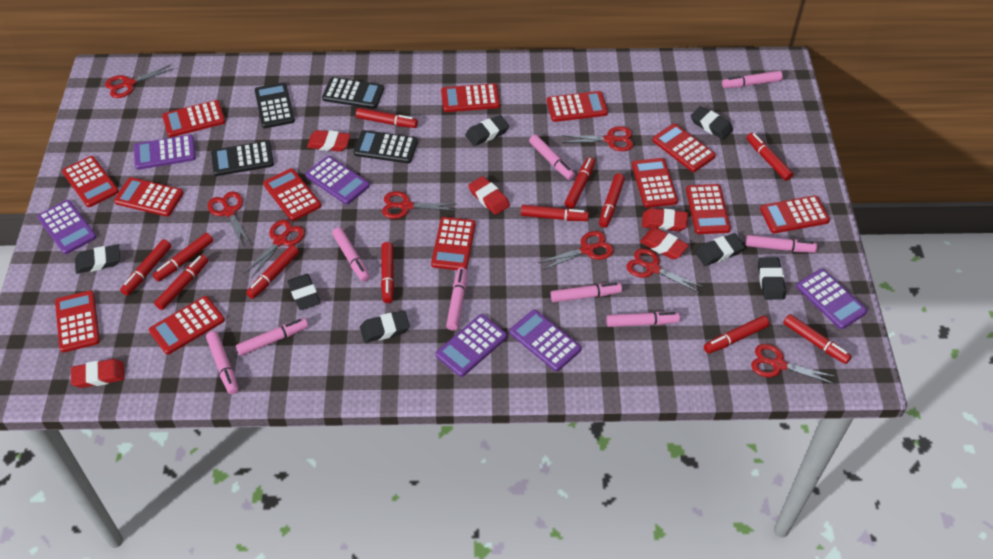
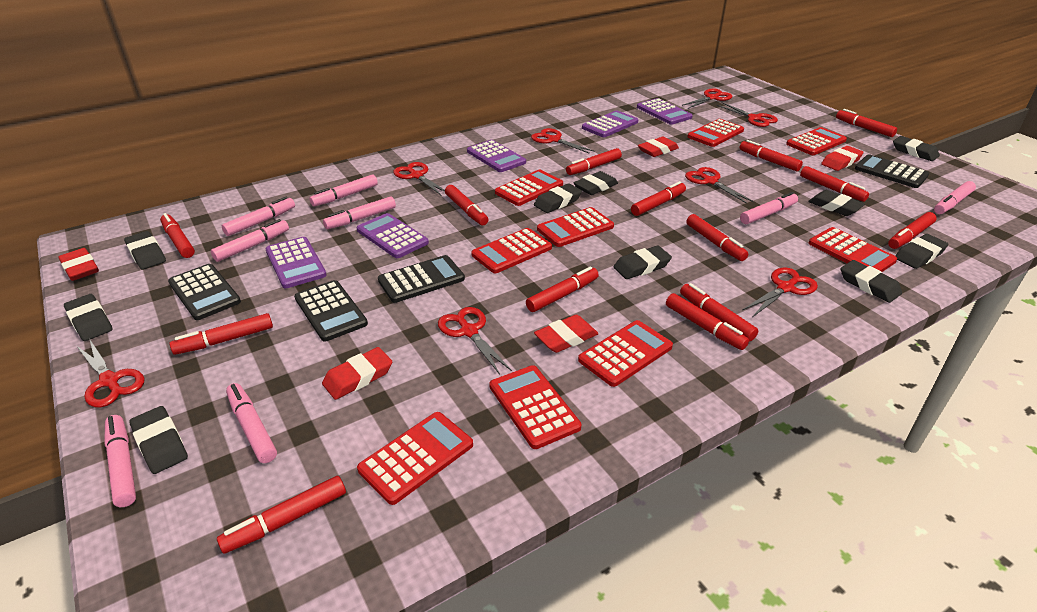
black eraser: [75,244,120,274] [288,274,321,310] [360,311,410,343] [465,115,509,146] [691,106,733,140] [695,233,745,266] [758,257,786,300] = 7 -> [64,294,113,341] [124,231,166,269] [129,406,188,474] [534,183,582,213] [573,171,618,195] [614,246,672,279] [808,190,865,216] [840,260,902,303] [893,136,940,161] [895,234,948,269] = 10
pink marker: [206,331,238,394] [236,318,308,356] [332,227,370,282] [446,268,467,331] [529,135,575,180] [551,282,622,302] [606,312,680,327] [722,71,783,88] [746,235,817,253] = 9 -> [104,415,136,507] [211,219,289,262] [222,197,295,236] [226,383,277,463] [309,174,378,206] [323,196,396,229] [740,192,798,224] [934,181,976,214] = 8
purple calculator: [37,200,96,254] [134,135,196,170] [305,156,370,205] [436,314,507,377] [509,310,582,371] [796,269,868,329] = 6 -> [265,237,327,288] [357,213,429,258] [467,140,526,172] [582,110,639,137] [637,98,693,125] = 5
red calculator: [55,290,100,352] [62,156,119,207] [114,177,184,216] [149,296,225,355] [162,100,225,137] [263,168,321,221] [431,217,476,270] [441,84,500,112] [547,91,608,122] [632,158,678,208] [652,123,716,172] [686,184,731,234] [760,195,830,233] = 13 -> [357,412,473,505] [471,228,552,273] [489,365,581,449] [495,170,563,206] [537,207,614,247] [578,320,673,387] [687,119,744,147] [786,127,847,155] [809,227,897,272] = 9
red marker: [120,239,171,296] [153,233,213,282] [154,254,208,310] [246,245,299,299] [356,108,418,128] [381,242,394,303] [521,205,589,221] [565,157,595,209] [599,173,625,228] [704,316,770,354] [746,133,793,181] [783,314,852,364] = 12 -> [160,213,195,258] [170,313,273,355] [217,476,346,554] [445,185,489,226] [526,267,599,312] [566,148,622,175] [631,181,686,216] [666,293,749,350] [680,283,758,342] [686,214,748,261] [740,140,803,171] [800,166,869,202] [836,109,897,137] [888,212,937,249] = 14

